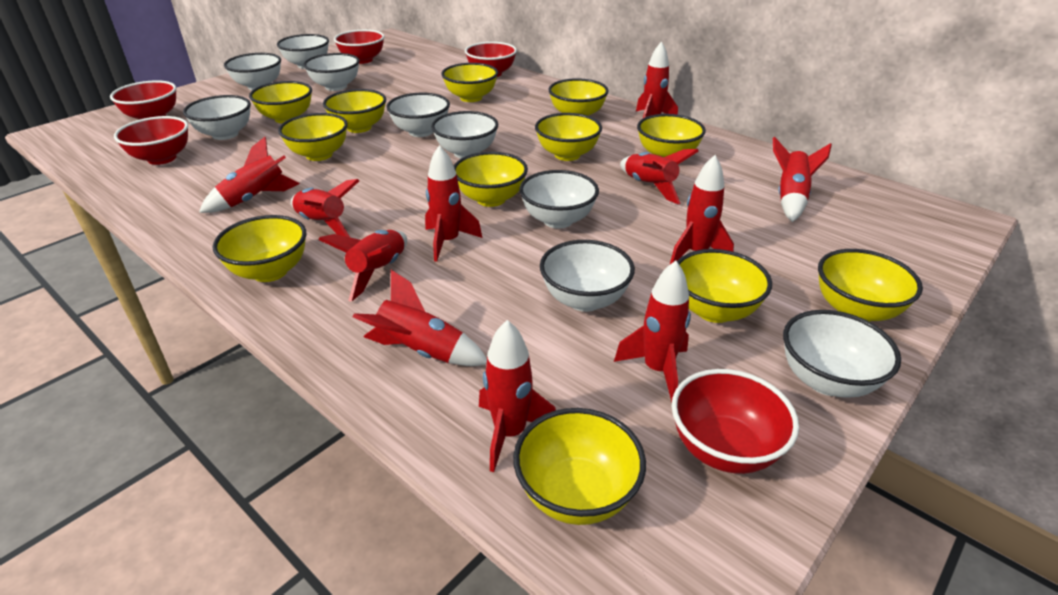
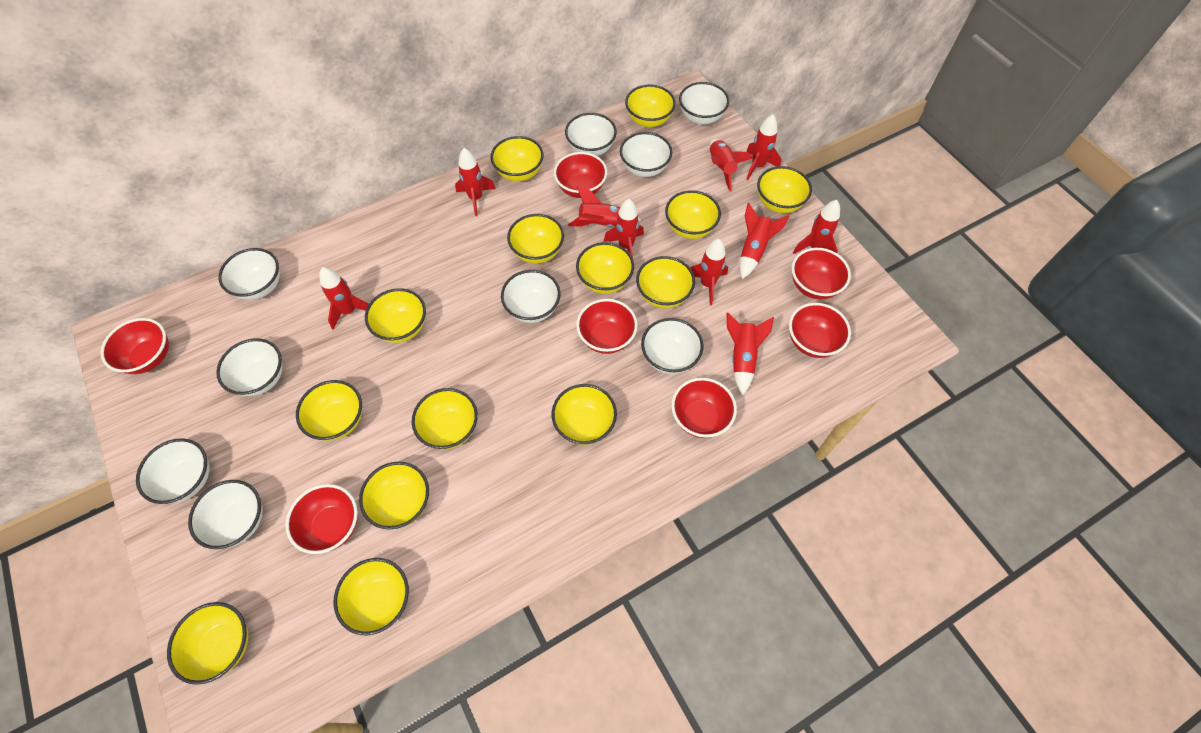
red bowl: [110,80,176,119] [114,116,188,165] [334,30,384,64] [465,42,517,77] [672,369,799,474] = 5 -> [100,318,169,374] [285,484,358,554] [554,152,607,198] [576,299,638,354] [671,378,737,438] [789,303,851,358] [792,248,851,300] = 7
red rocket: [199,137,300,213] [291,179,359,237] [318,230,407,302] [353,270,487,366] [425,145,482,262] [479,320,556,472] [614,260,691,402] [620,149,699,204] [636,41,678,118] [670,155,734,264] [773,137,832,222] = 11 -> [319,267,369,330] [455,148,496,216] [568,186,641,227] [604,199,644,258] [690,239,728,305] [710,139,753,191] [726,313,774,396] [740,203,789,279] [746,114,781,180] [793,200,840,254] = 10
yellow bowl: [213,215,306,282] [249,81,312,124] [278,113,348,161] [323,89,386,133] [441,63,498,102] [454,152,528,207] [513,408,646,525] [535,113,602,161] [548,78,609,116] [637,114,706,157] [677,249,772,323] [818,249,923,322] = 12 -> [167,602,248,685] [296,380,362,441] [334,558,409,635] [359,462,429,529] [365,288,426,343] [412,388,478,449] [491,136,544,181] [507,214,564,264] [552,384,617,445] [576,242,634,294] [625,85,676,127] [636,256,695,309] [665,190,721,239] [757,166,812,213] = 14

